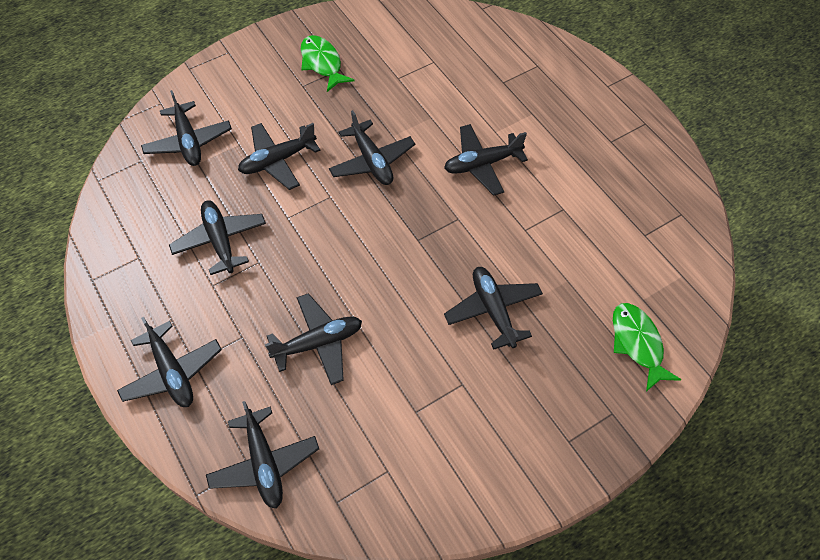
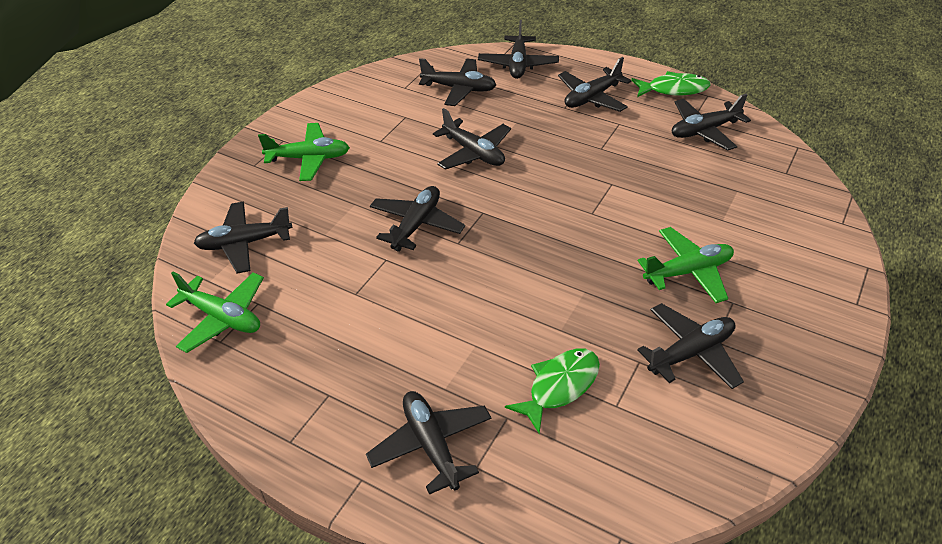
green plane: none = 0 -> [166,272,264,353] [258,123,350,181] [638,227,734,303] = 3

